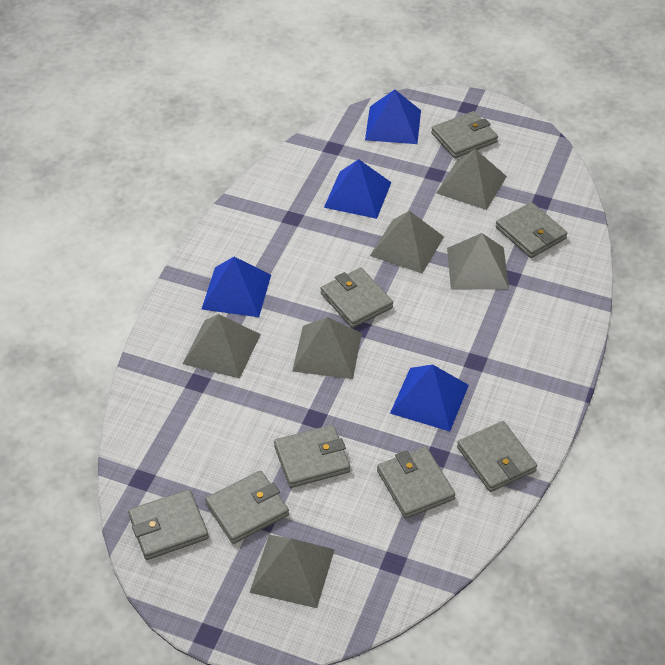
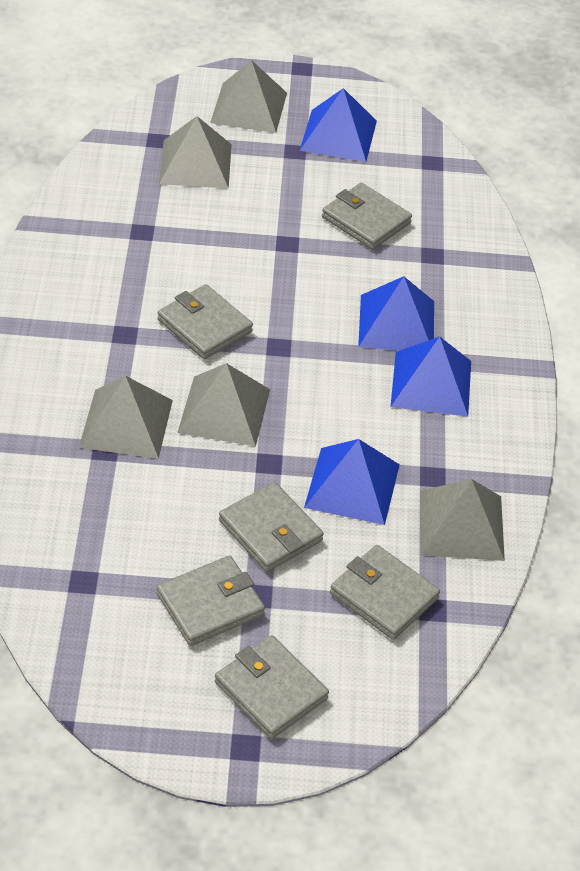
grey pyramid: [183,314,261,379] [249,535,335,608] [292,317,362,379] [370,211,444,273] [436,149,507,210] [447,233,509,290] = 6 -> [79,376,173,459] [159,116,232,188] [177,363,270,446] [210,60,287,133] [420,479,505,561] = 5
grey wallet: [128,490,209,560] [205,470,289,544] [274,425,350,488] [321,268,393,328] [377,447,455,519] [431,111,498,158] [457,421,537,492] [496,202,568,258] = 8 -> [156,556,265,646] [158,284,253,359] [215,635,329,739] [219,482,324,572] [322,183,412,250] [330,545,440,640] = 6

